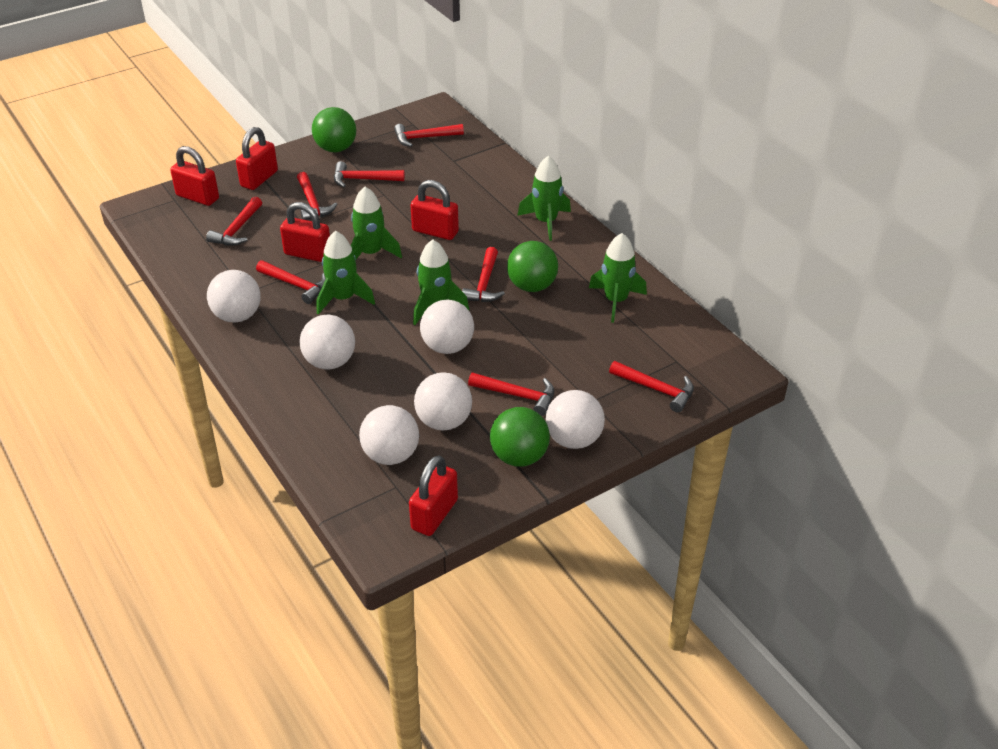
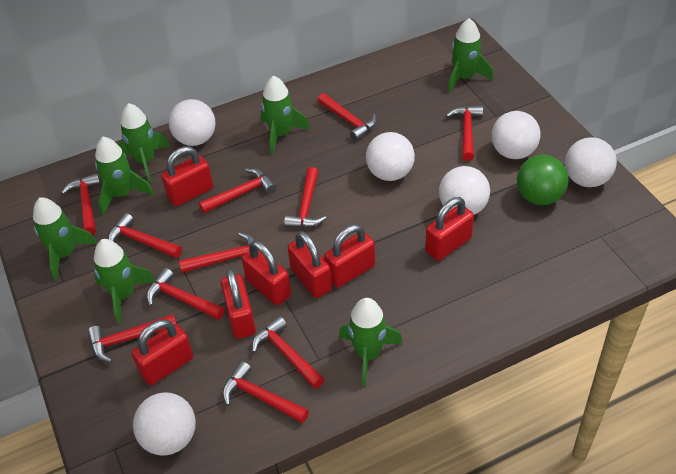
green ball: [312,107,356,152] [490,407,550,466] [507,241,558,292] = 3 -> [517,155,568,205] = 1
green rocket: [317,231,375,315] [351,187,402,259] [413,240,469,325] [517,156,571,241] [589,233,647,323] = 5 -> [33,197,97,281] [94,239,155,324] [95,137,153,215] [118,103,170,182] [261,76,310,155] [339,298,403,386] [447,18,493,93] = 7
red hammer: [206,197,262,246] [256,260,326,304] [297,172,337,220] [334,161,405,187] [394,124,464,147] [462,247,505,302] [468,372,554,416] [609,361,694,413] = 8 -> [61,173,101,235] [88,314,176,363] [108,213,182,258] [146,268,224,320] [179,232,256,273] [199,168,276,213] [222,361,309,423] [252,316,324,389] [284,167,326,228] [317,93,377,141] [446,106,483,161] = 11
red padlock: [170,146,219,206] [236,127,278,190] [280,202,330,262] [409,455,458,536] [411,180,459,240] = 5 -> [132,319,193,385] [161,146,213,206] [221,268,256,339] [242,241,291,305] [288,231,332,298] [324,224,375,288] [425,197,474,261] = 7

